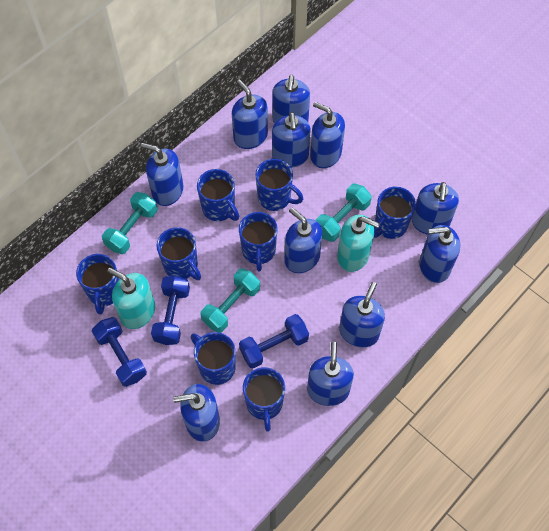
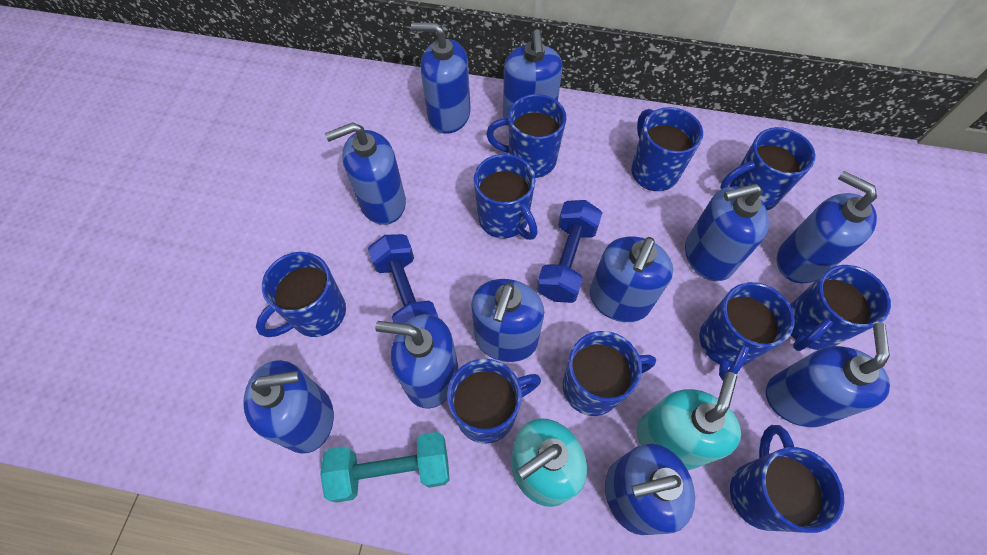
blue dumbbell: [92,317,147,387] [151,275,190,345] [239,314,309,369] = 3 -> [368,234,438,324] [537,200,602,303] = 2
blue mug: [76,254,120,315] [156,227,201,280] [191,332,236,385] [197,169,239,221] [239,212,278,271] [243,367,285,432] [255,159,303,211] [374,187,416,239] = 8 -> [256,252,346,337] [447,359,541,444] [474,154,538,240] [486,94,566,178] [563,331,656,416] [631,107,703,191] [699,282,795,380] [720,127,815,210] [730,425,844,533] [790,265,891,351] = 10
turquoise dumbbell: [102,192,158,254] [201,268,260,333] [316,183,372,242] = 3 -> [320,432,450,503] = 1

